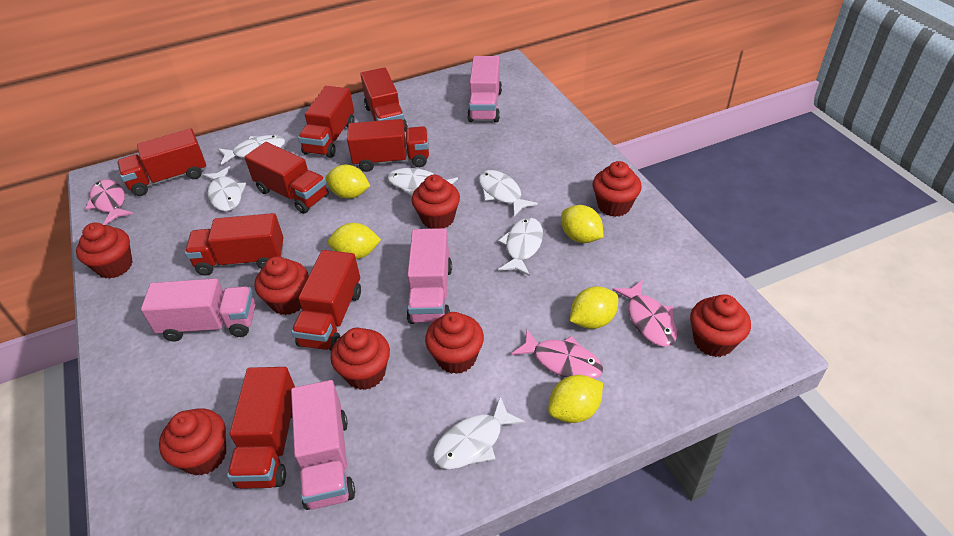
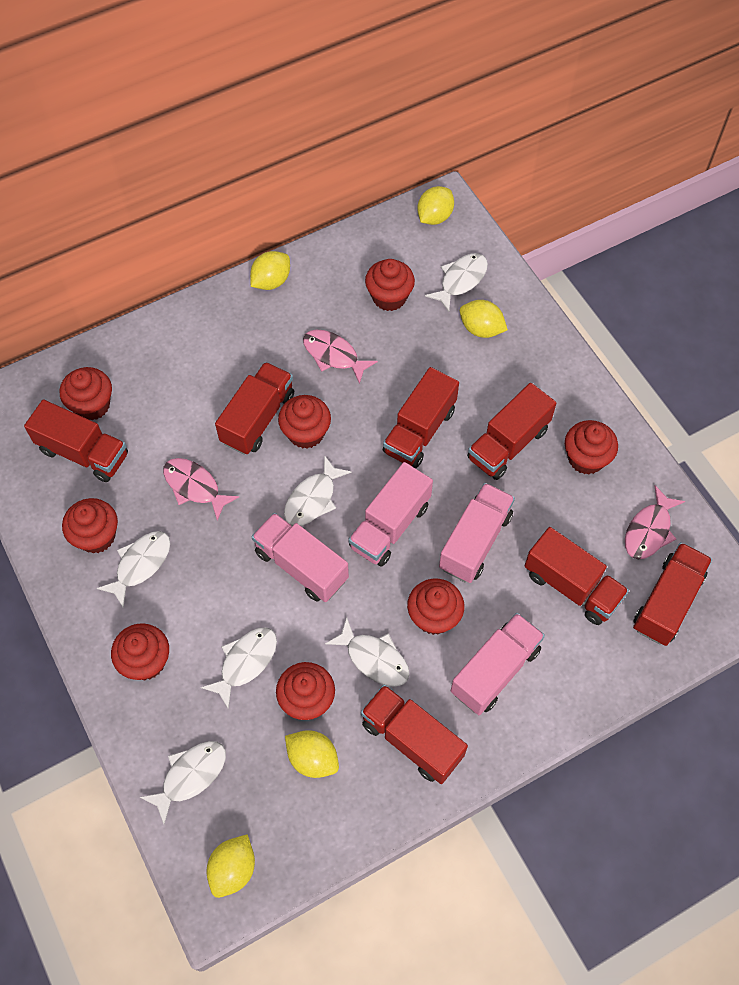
red truck: [117,128,207,196] [185,213,284,276] [227,367,295,489] [244,142,329,214] [291,250,361,351] [298,86,354,158] [347,119,429,172] [360,67,408,132] = 8 -> [24,400,128,482] [215,362,294,455] [361,684,468,784] [383,367,459,468] [467,383,557,480] [524,527,629,625] [633,542,712,646] = 7

